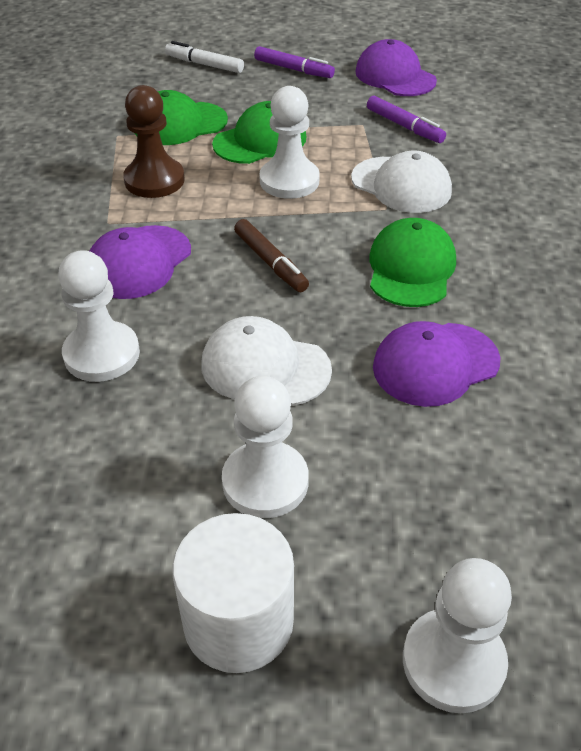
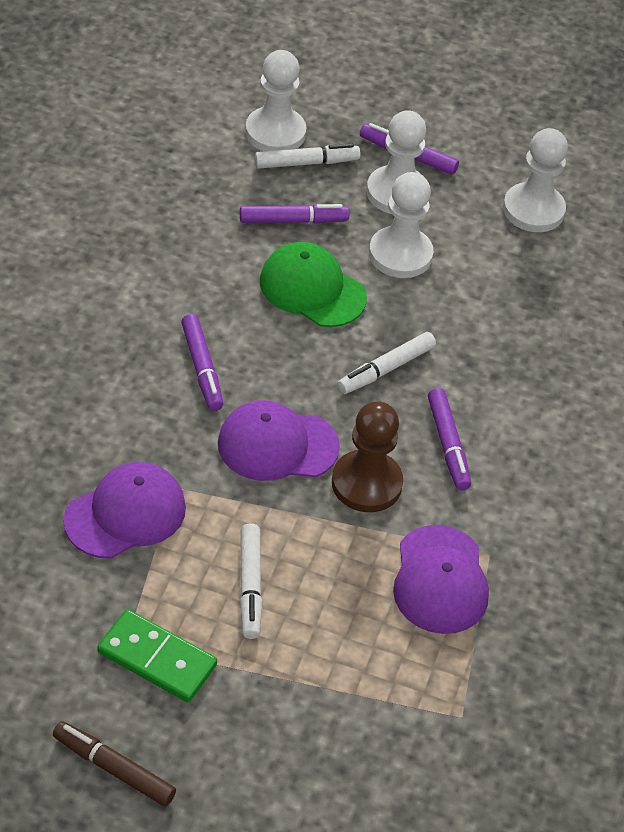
green cap: [135,90,228,145] [212,101,306,164] [369,218,456,307] = 3 -> [260,242,367,327] = 1
green domino: none = 0 -> [97,609,217,702] = 1
purple marker: [254,46,335,78] [367,96,446,143] = 2 -> [181,314,223,411] [240,204,349,223] [360,123,459,175] [428,388,471,490] = 4
white cap: [201,316,332,406] [351,151,452,213] = 2 -> none = 0
white cylinder: [173,513,294,673] = 1 -> none = 0
white marker: [165,41,244,73] = 1 -> [240,523,262,639] [254,144,360,169] [337,332,436,394] = 3

